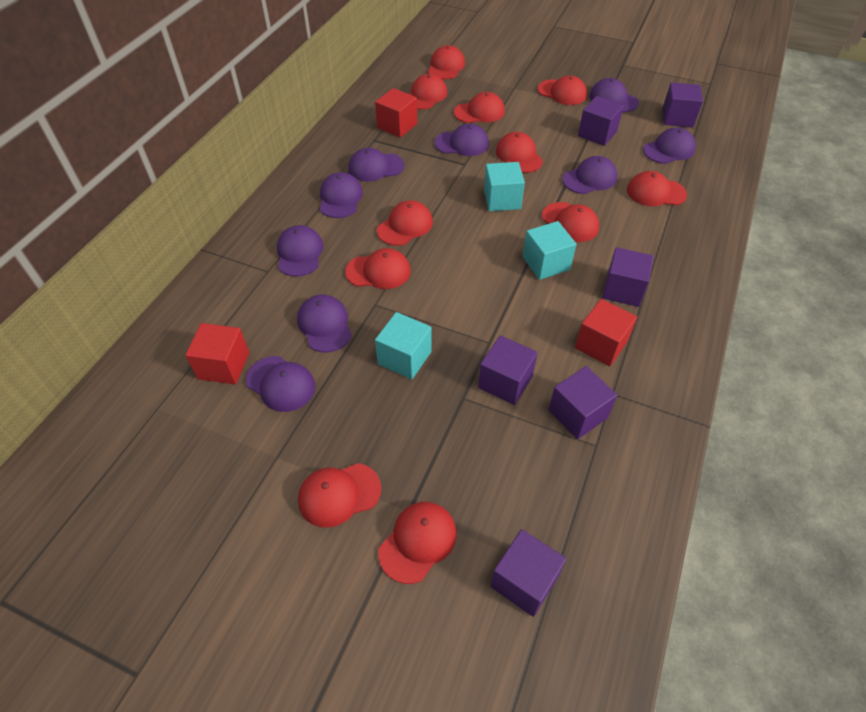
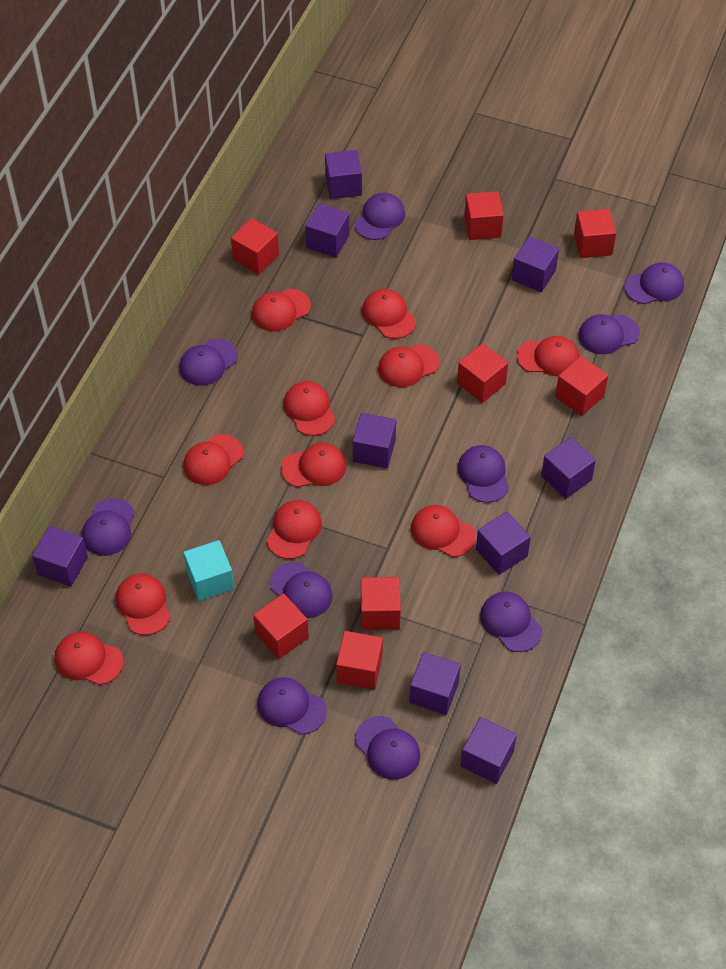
purple cap: [246,356,316,412] [277,225,323,277] [297,294,352,352] [320,172,363,218] [348,148,405,182] [434,124,489,156] [562,156,617,194] [589,78,639,112] [643,127,696,164] = 9 -> [82,498,135,556] [179,339,238,386] [257,677,327,735] [270,562,333,618] [355,193,405,240] [355,716,420,780] [458,445,509,503] [480,592,542,652] [579,314,640,354] [624,262,684,304] = 10
purple cube: [478,335,538,405] [490,529,566,617] [548,366,617,439] [578,96,624,146] [602,247,654,307] [662,82,703,128] = 6 -> [32,526,88,587] [306,203,349,257] [325,150,362,199] [353,413,396,468] [409,652,461,715] [461,717,517,784] [476,511,531,575] [512,236,559,292] [541,437,596,499] = 9
red cube: [185,323,249,385] [375,88,417,138] [575,299,637,366] = 3 -> [231,218,279,275] [253,593,309,659] [336,631,383,690] [361,577,401,630] [457,343,508,403] [464,191,504,240] [555,356,608,416] [574,209,616,258] = 8
turquoise cube: [375,312,432,379] [484,162,525,211] [523,221,577,280] = 3 -> [183,540,234,601] = 1

